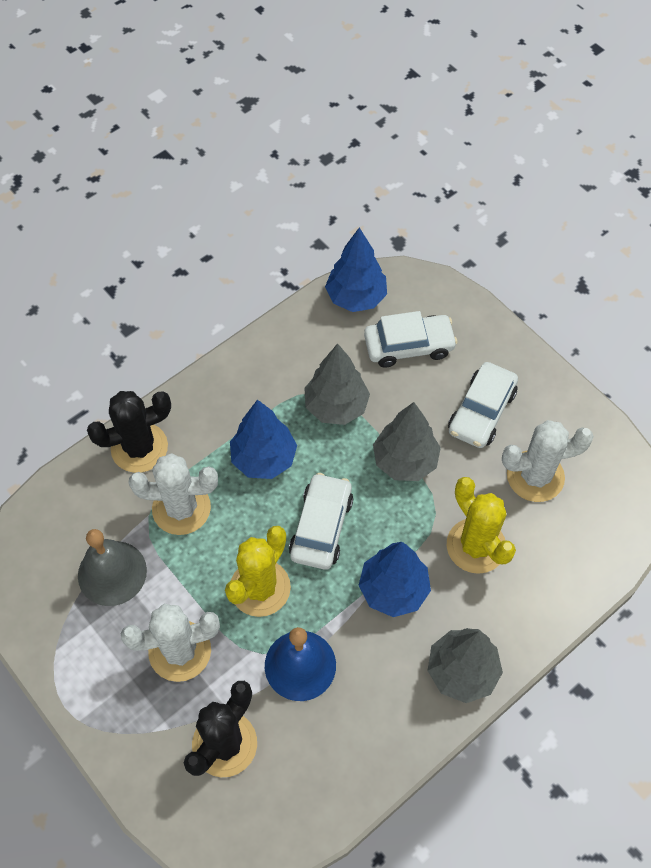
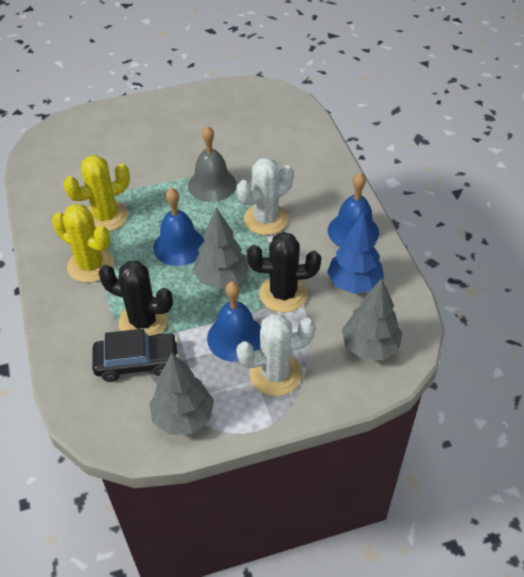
black car: none = 0 -> [92,329,179,382] = 1
blue bell: [265,627,336,701] = 1 -> [153,188,205,266] [207,281,261,362] [328,172,379,247] = 3
blue tree: [230,399,297,479] [325,227,387,312] [358,542,431,617] = 3 -> [327,212,384,294] = 1
white cactus: [121,604,220,682] [129,453,218,535] [502,420,594,502] = 3 -> [236,314,315,396] [237,157,293,235] = 2
white car: [289,473,353,570] [364,311,458,368] [448,362,518,448] = 3 -> none = 0

